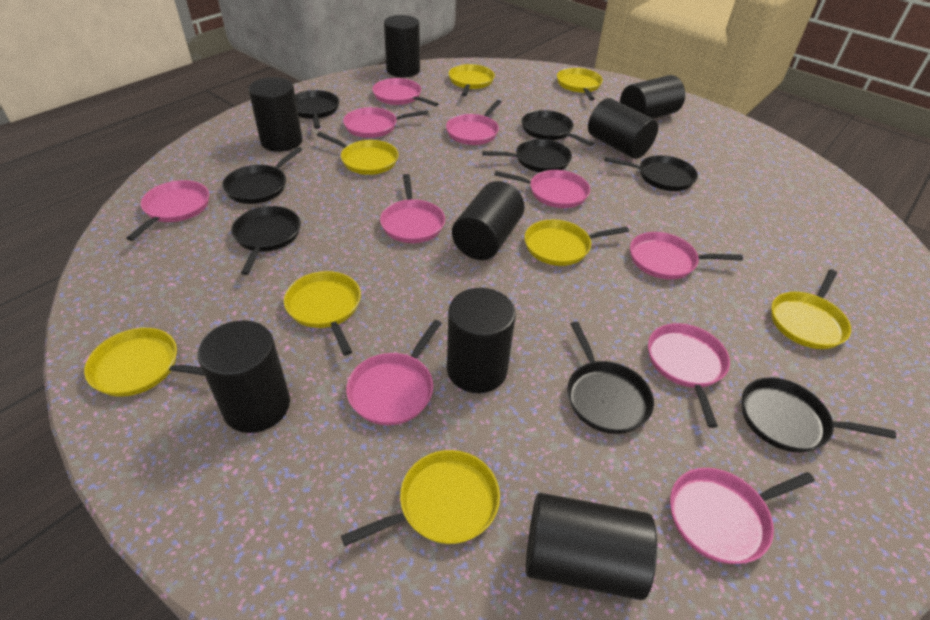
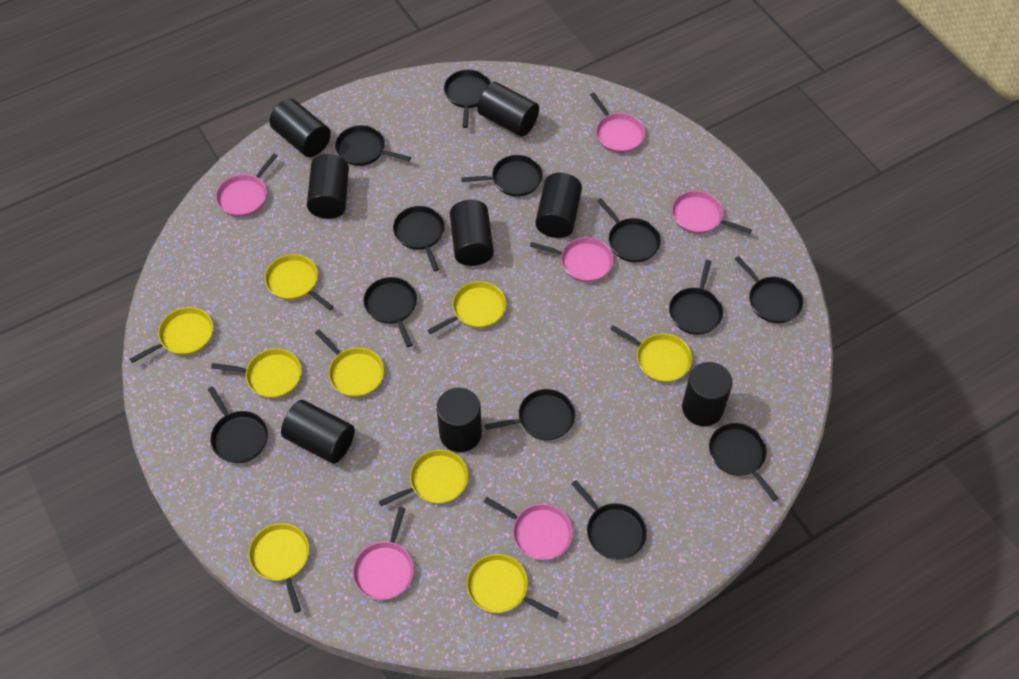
black pan: [222,147,303,204] [231,206,301,275] [295,90,339,129] [482,139,572,172] [522,110,594,146] [567,321,654,434] [605,155,698,191] [742,377,896,452] = 8 -> [208,386,268,463] [335,125,411,166] [363,277,417,347] [393,206,445,272] [444,70,491,128] [461,155,543,197] [485,389,575,440] [571,480,647,560] [597,198,661,262] [669,260,723,335] [709,423,778,501] [735,256,803,323] = 12
pink pan: [126,180,209,241] [343,107,428,138] [346,320,442,425] [372,78,438,106] [380,174,445,243] [446,100,502,145] [494,170,590,208] [630,232,743,280] [648,323,730,428] [670,468,815,564] = 10 -> [216,153,277,217] [353,507,414,600] [484,497,573,560] [530,237,614,282] [590,93,645,153] [672,191,752,234] = 6
yellow pan: [84,328,205,397] [284,271,361,355] [317,132,398,175] [341,450,500,546] [449,64,495,96] [525,219,629,266] [557,68,603,101] [771,269,851,349] = 8 -> [130,307,213,363] [211,349,302,398] [249,523,309,613] [265,254,334,310] [315,329,384,397] [379,450,468,506] [428,281,506,334] [467,554,559,619] [610,325,692,382] = 9

